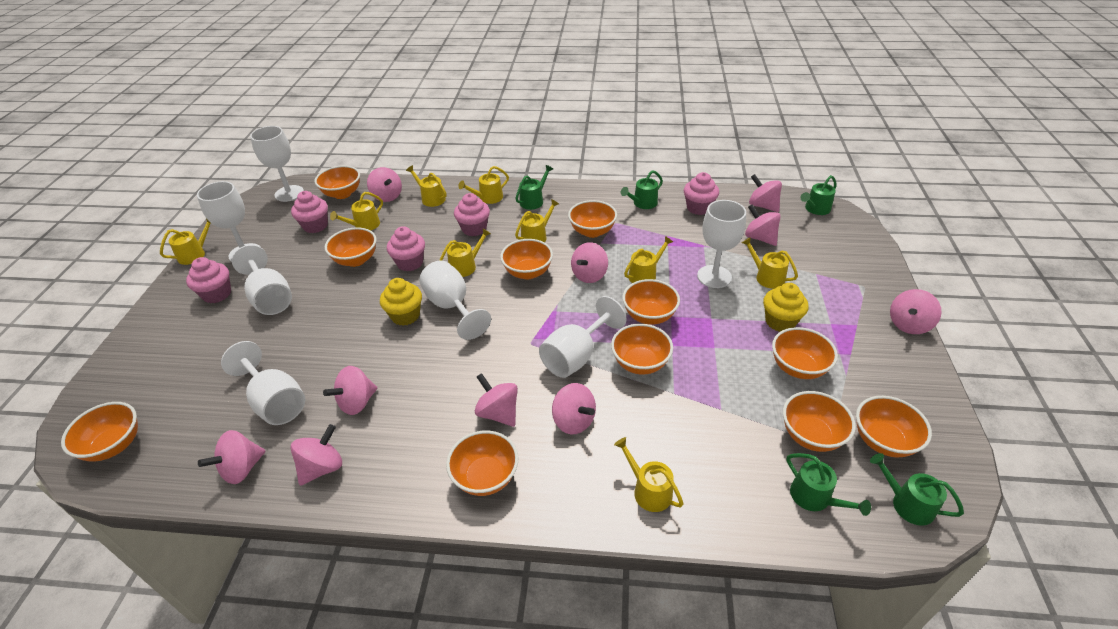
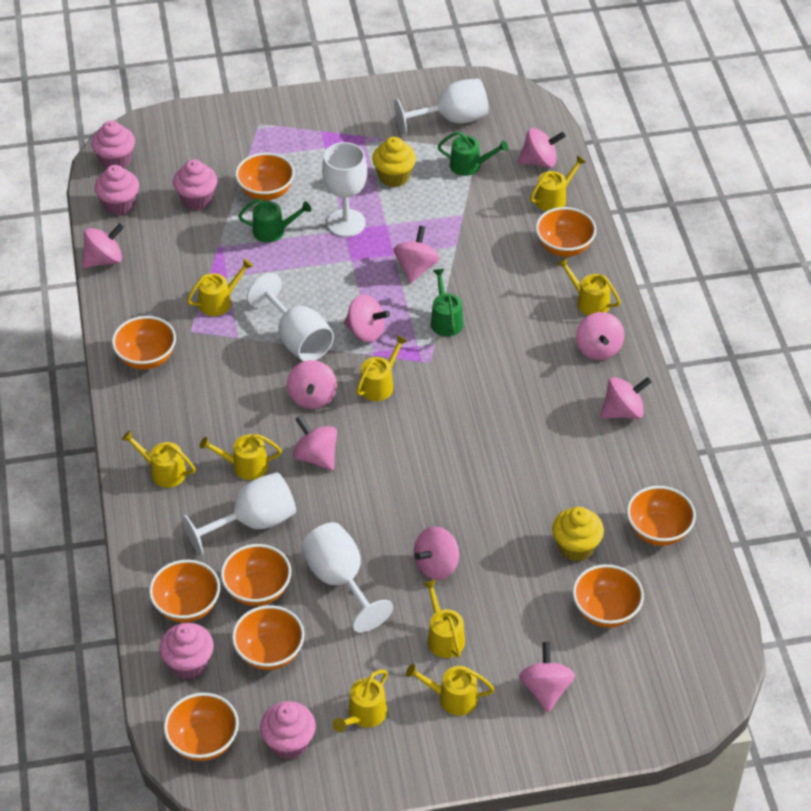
green watering can: [515,165,553,210] [621,170,663,209] [786,453,871,516] [800,175,837,215] [870,453,964,526] = 5 -> [238,199,311,243] [431,269,464,336] [438,131,508,176] = 3
orange bowl: [61,402,138,461] [315,165,360,199] [325,227,377,267] [446,431,518,496] [500,239,553,279] [568,200,617,238] [611,324,673,375] [622,279,680,325] [772,327,838,379] [783,391,856,452] [856,396,932,457] = 11 -> [112,316,176,370] [149,560,220,623] [164,693,239,761] [221,544,291,606] [232,605,305,670] [235,153,295,201] [535,207,597,257] [572,564,644,628] [627,486,696,546] = 9
white goblet: [197,181,260,262] [221,341,305,425] [232,245,292,315] [250,126,304,202] [419,261,491,340] [539,296,627,378] [697,200,746,288] = 7 -> [182,472,296,556] [247,273,334,361] [301,522,393,632] [322,142,367,237] [394,78,489,135] = 5

